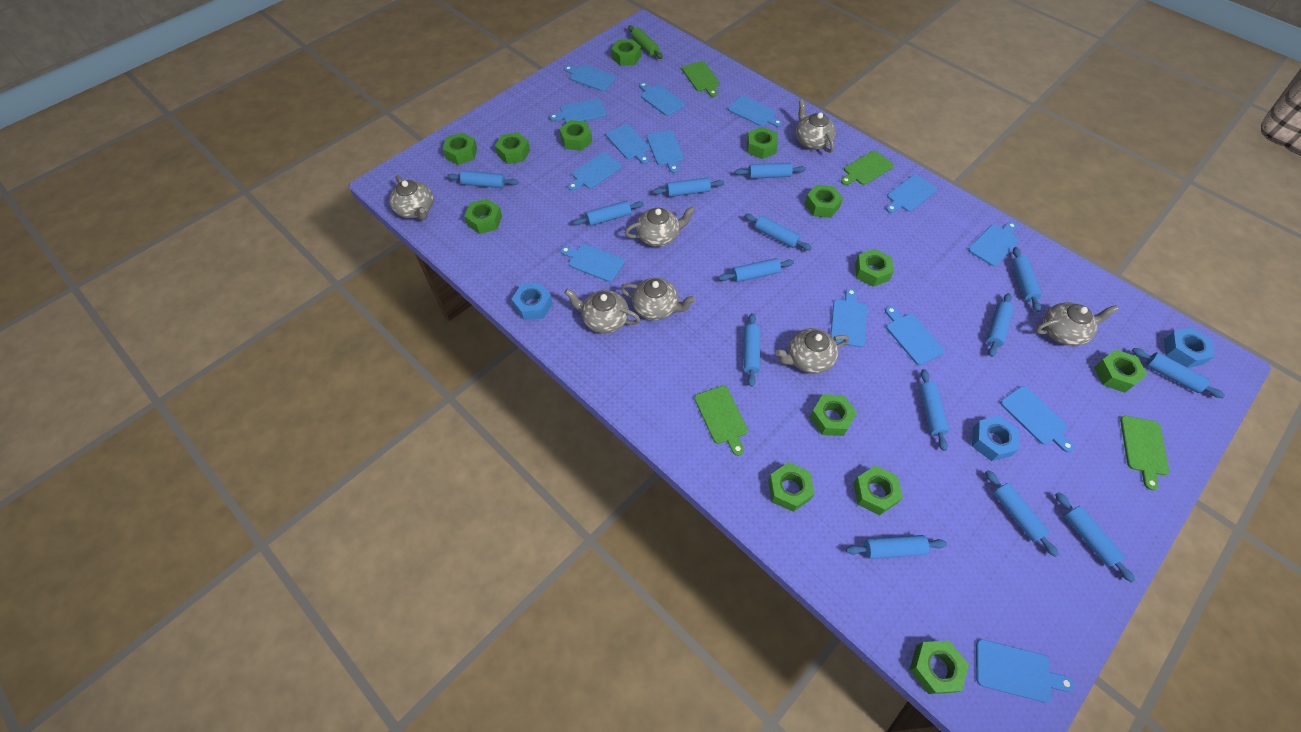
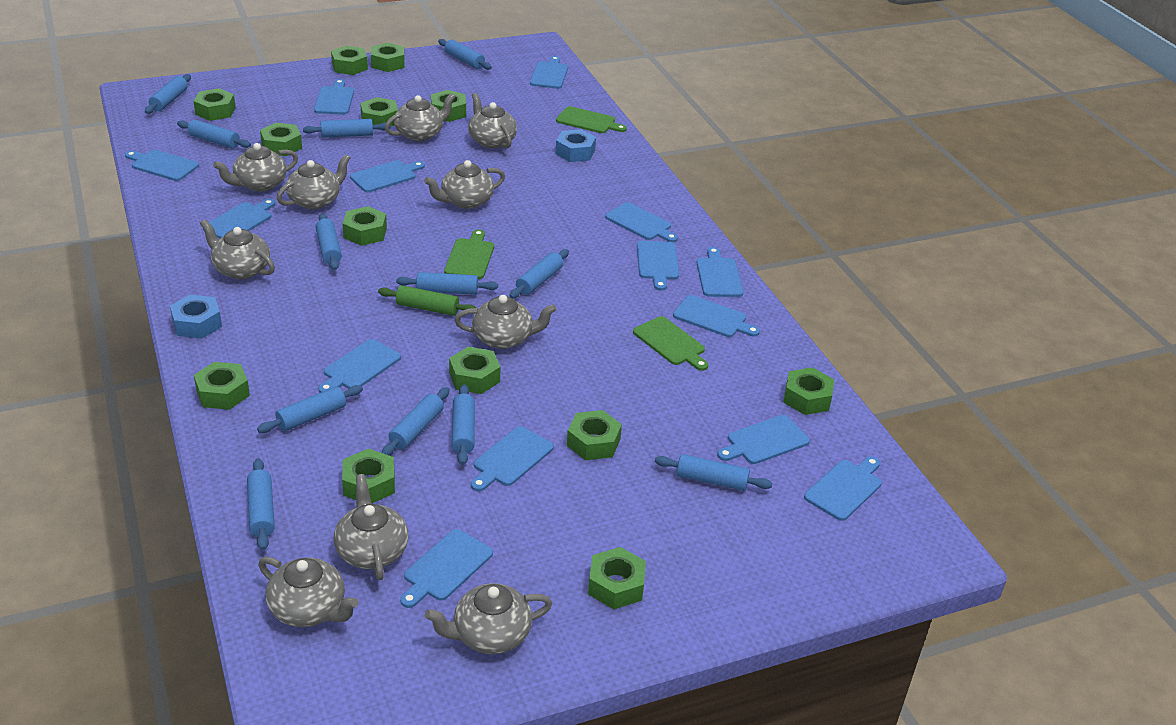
blue nut: [511,283,553,320] [972,416,1019,461] [1164,328,1215,368] = 3 -> [170,294,222,339] [556,129,596,162] = 2
blue rolling pin: [447,170,518,188] [572,201,644,226] [653,177,724,197] [718,258,794,282] [735,163,806,179] [743,313,760,387] [744,214,812,250] [846,535,947,559] [919,369,949,451] [985,470,1059,557] [986,293,1014,357] [1012,247,1042,312] [1055,492,1135,582] [1132,348,1225,398] = 14 -> [145,74,191,114] [177,120,251,149] [247,459,275,550] [257,385,363,433] [303,119,390,138] [316,214,342,270] [382,387,450,456] [396,272,498,295] [438,39,492,70] [452,384,475,465] [509,249,569,298] [655,454,773,491] = 12
green cutting board: [682,61,720,97] [694,386,748,456] [841,151,894,185] [1120,416,1169,490] = 4 -> [444,229,494,279] [556,106,627,133] [633,316,709,371] = 3
grey teapot: [389,175,433,220] [565,289,640,333] [620,278,696,320] [625,206,695,247] [776,328,849,374] [796,99,836,153] [1035,302,1119,346] = 7 -> [200,220,275,279] [213,143,298,192] [258,557,359,627] [277,154,350,209] [334,474,409,580] [385,93,455,141] [424,160,505,209] [425,583,552,654] [454,295,557,349] [468,93,517,148] = 10

